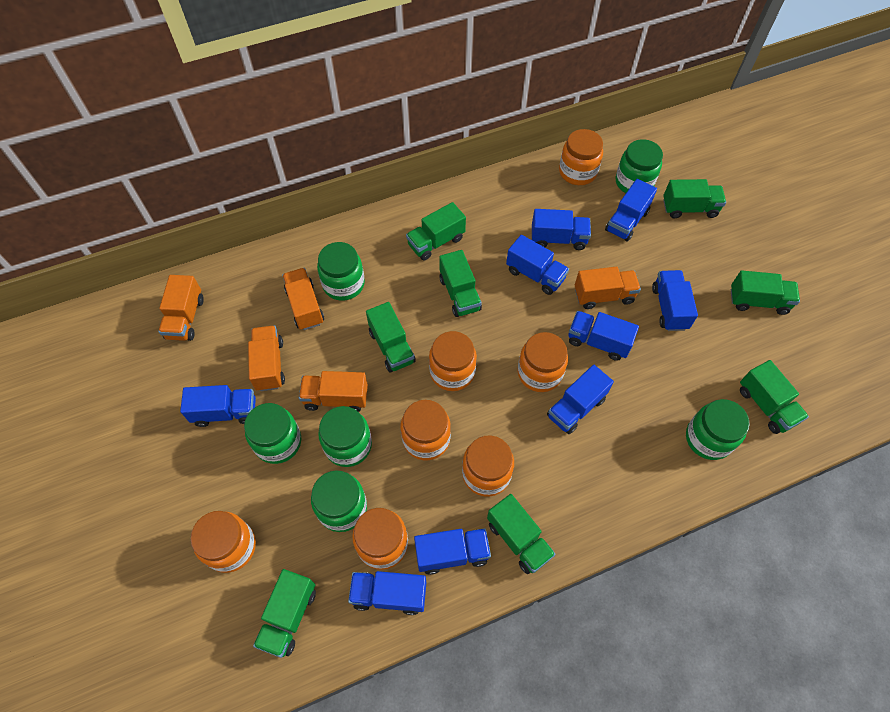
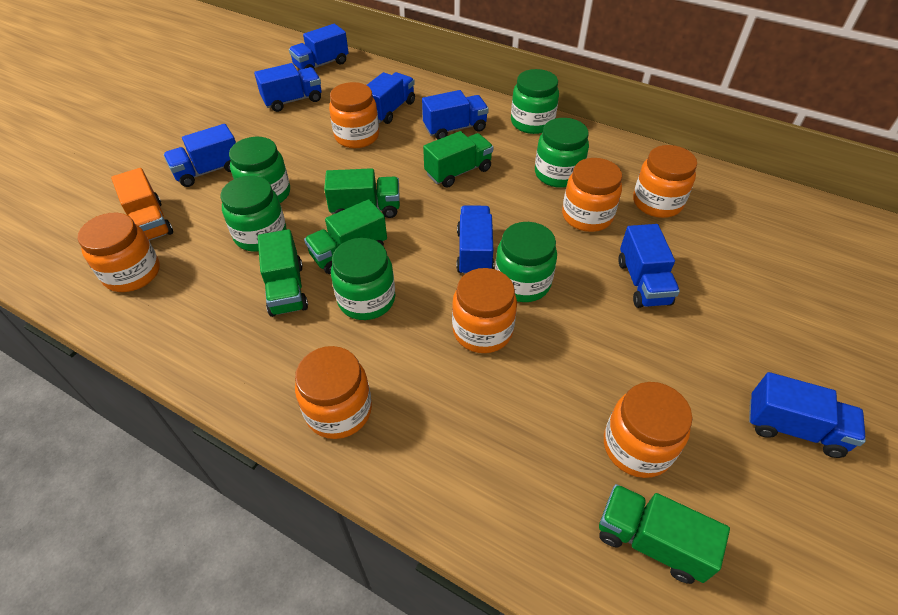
blue truck: [180,385,256,427] [348,571,427,615] [414,528,491,575] [506,235,569,295] [532,209,591,250] [547,365,614,434] [568,311,639,361] [605,179,657,241] [652,270,698,331] = 9 -> [163,124,236,187] [254,63,322,112] [289,24,349,70] [367,72,415,124] [422,90,489,139] [456,205,494,275] [618,224,680,308] [749,372,866,458] = 8
green truck: [253,569,316,658] [366,302,416,372] [406,202,466,260] [439,250,482,317] [487,494,556,574] [663,179,726,219] [731,270,800,315] [740,360,809,434] = 8 -> [258,229,308,317] [304,199,387,274] [324,168,400,218] [423,131,494,188] [599,484,730,584] = 5
orange truck: [158,275,204,341] [248,325,285,391] [282,268,324,330] [299,371,368,412] [575,267,641,309] = 5 -> [111,168,173,241] = 1

